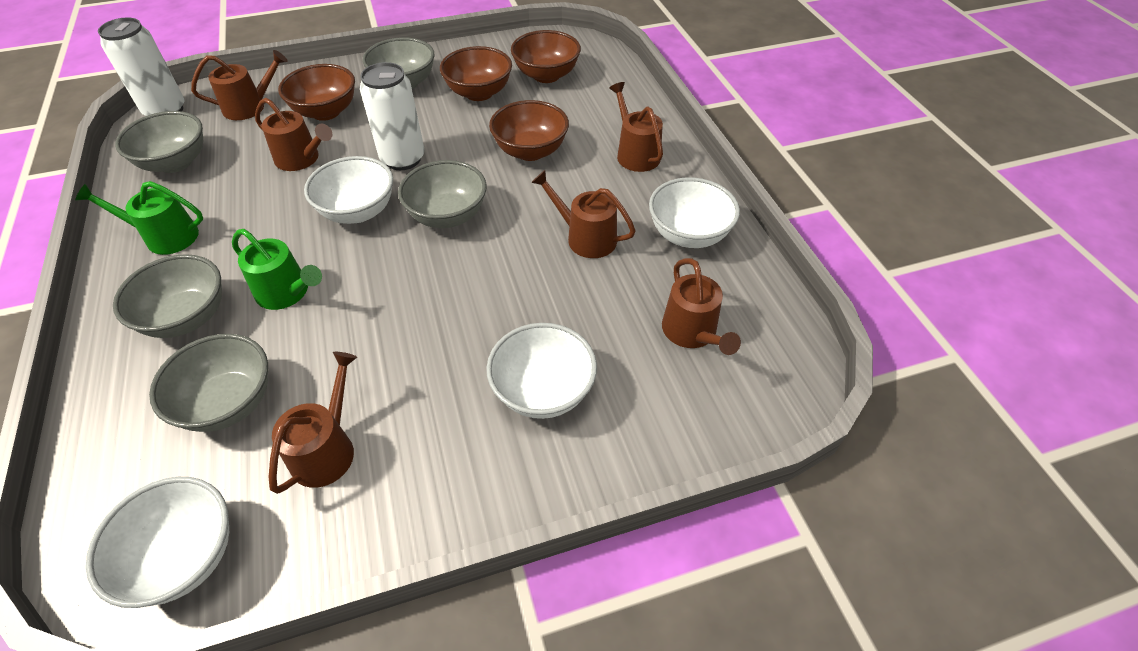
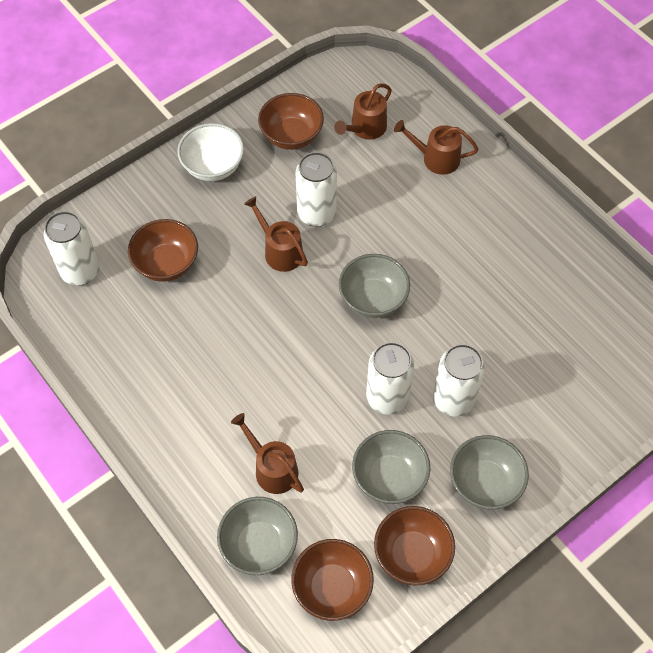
brown watering can: [191,50,288,120] [255,98,333,171] [269,352,357,494] [531,170,636,258] [609,82,663,172] [662,258,741,355] = 6 -> [231,413,304,494] [244,196,308,272] [334,83,392,140] [394,120,478,175] = 4
green watering can: [75,181,203,255] [232,229,322,310] = 2 -> none = 0
grey bowl: [113,254,222,338] [115,111,203,173] [149,334,268,432] [363,37,435,89] [398,160,487,228] = 5 -> [217,497,298,575] [339,254,410,318] [352,430,430,504] [450,435,529,510] = 4
white bowl: [86,477,229,608] [304,156,393,224] [486,323,597,419] [649,177,740,248] = 4 -> [177,123,244,181] = 1
white can: [98,17,185,116] [360,62,424,170] = 2 -> [44,211,99,285] [296,152,337,227] [366,342,414,415] [433,344,485,417] = 4

